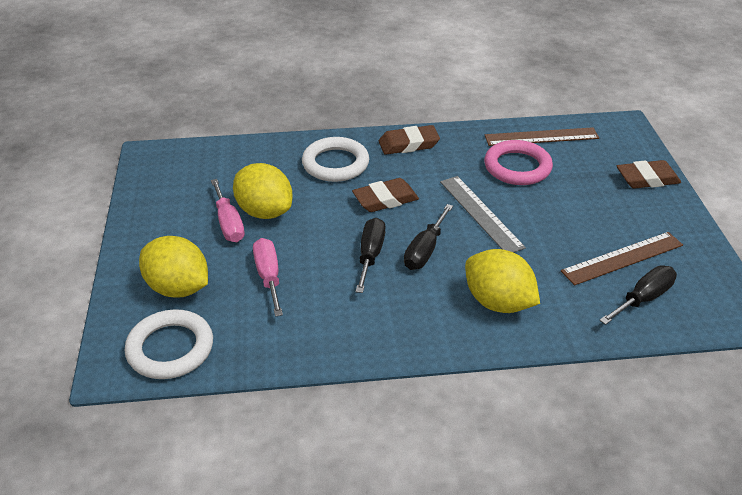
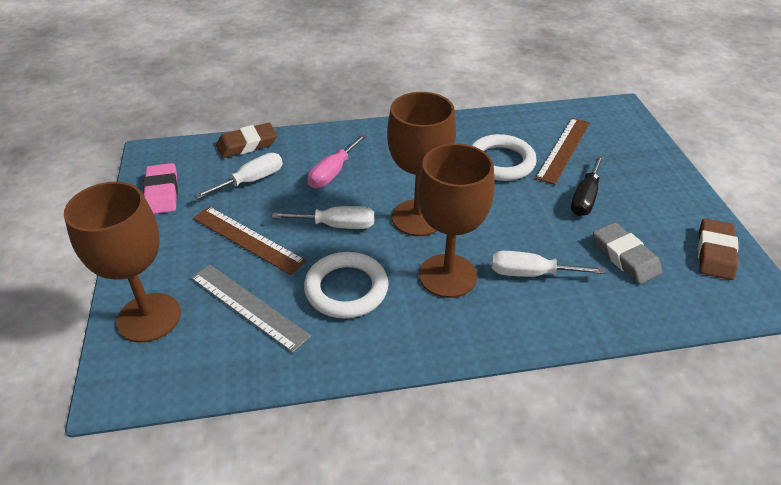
black screwdriver: [355,218,386,293] [404,204,453,270] [599,265,677,325] = 3 -> [571,155,604,216] = 1
brown eraser: [352,178,419,212] [379,125,440,155] [617,160,681,189] = 3 -> [216,122,277,158] [698,218,739,280] = 2
brown goblet: none = 0 -> [64,181,181,343] [387,92,456,236] [417,143,495,298] = 3
grey eraser: none = 0 -> [593,222,662,284] = 1
pink eraser: none = 0 -> [143,163,178,214] = 1
pink ring: [484,140,553,185] = 1 -> none = 0
pink screwdriver: [211,179,245,242] [253,238,283,317] = 2 -> [308,134,366,188] = 1
white screwdriver: none = 0 -> [194,153,283,199] [271,206,374,229] [492,251,605,277] = 3
yellow lemon: [139,236,208,297] [233,163,292,219] [465,249,540,313] = 3 -> none = 0

